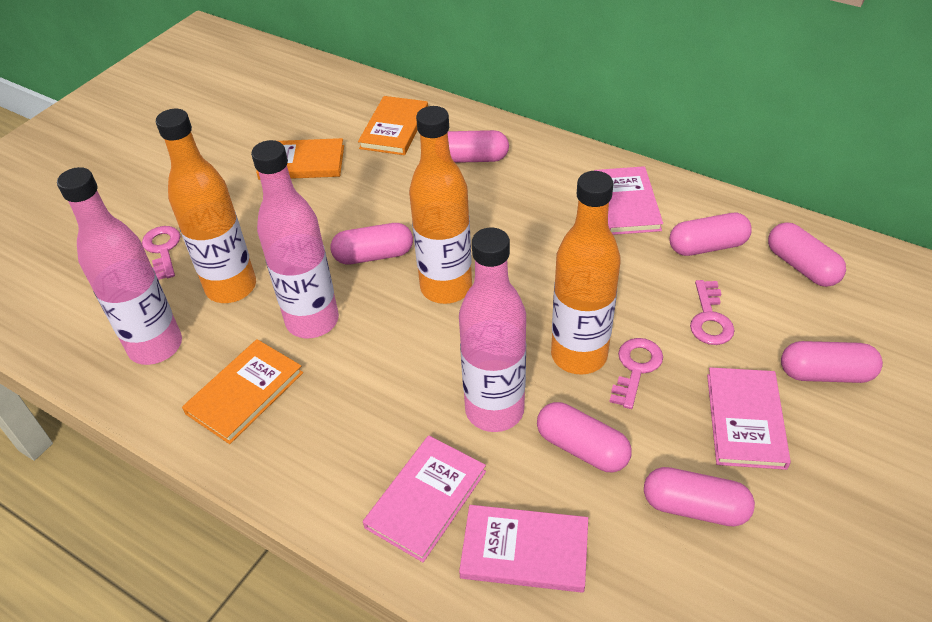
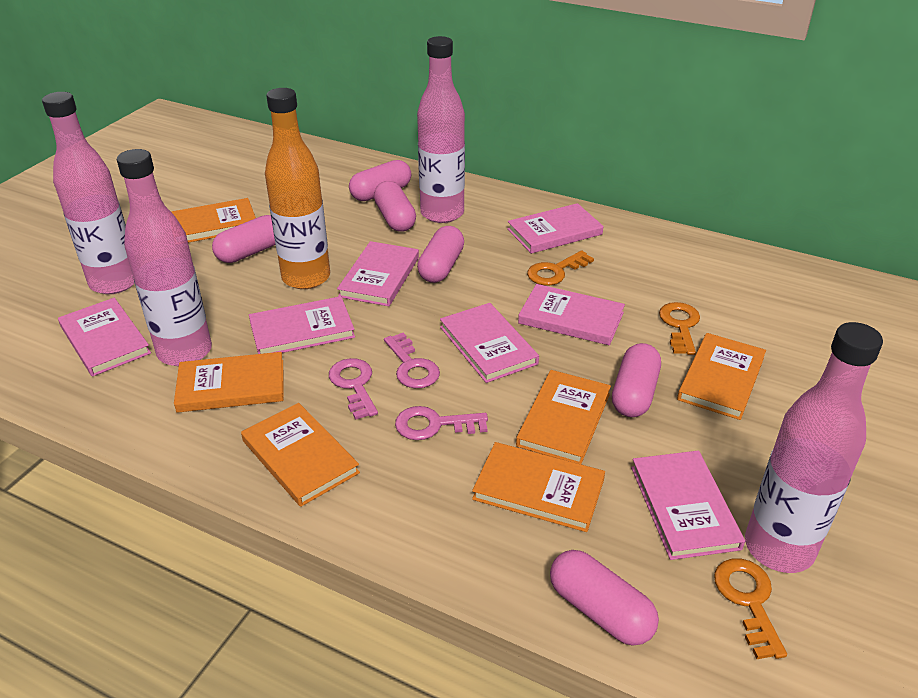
orange book: [182,339,303,444] [256,138,344,180] [358,96,428,155] = 3 -> [171,198,256,243] [174,352,284,413] [241,403,360,507] [472,442,605,532] [516,370,611,464] [677,333,766,420] = 6
orange bottle: [156,109,256,303] [409,106,472,304] [551,171,621,375] = 3 -> [265,88,330,289] = 1
orange key: none = 0 -> [527,250,594,285] [659,302,700,355] [714,558,787,659] = 3
pink book: [363,435,486,562] [459,505,588,593] [594,166,663,235] [707,367,791,470] = 4 -> [58,298,151,377] [249,296,355,354] [337,241,419,306] [440,303,539,383] [507,203,603,254] [518,284,625,345] [631,451,745,560] = 7
pink bottle: [57,167,182,365] [251,140,339,338] [459,228,526,432] = 3 -> [42,92,135,294] [117,149,212,366] [417,36,465,223] [745,322,883,573] = 4
pink capsule: [331,223,413,264] [448,130,509,163] [537,402,632,472] [644,467,755,527] [669,213,752,256] [768,222,846,287] [781,341,883,383] = 7 -> [212,215,275,263] [349,160,411,201] [374,181,416,232] [417,226,464,283] [550,550,659,646] [612,343,661,417] = 6

